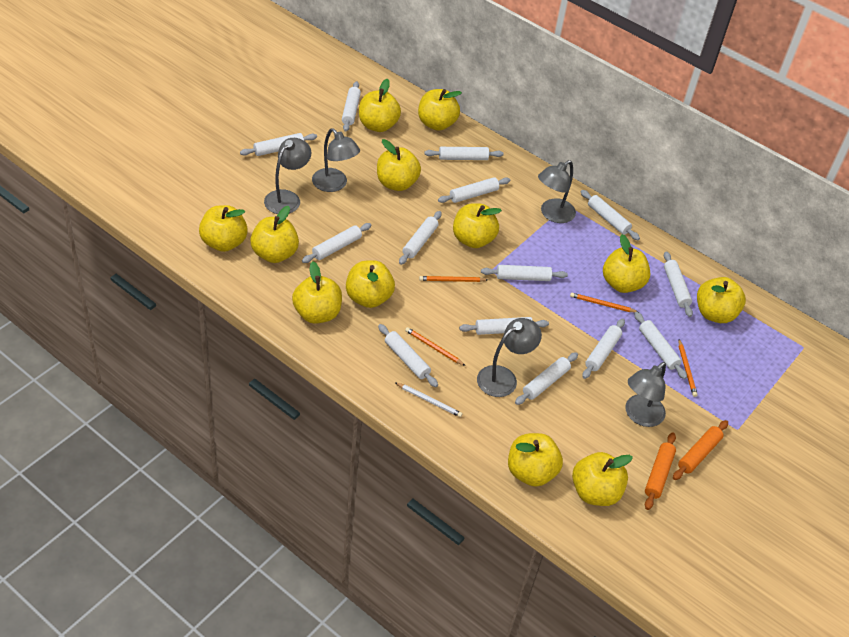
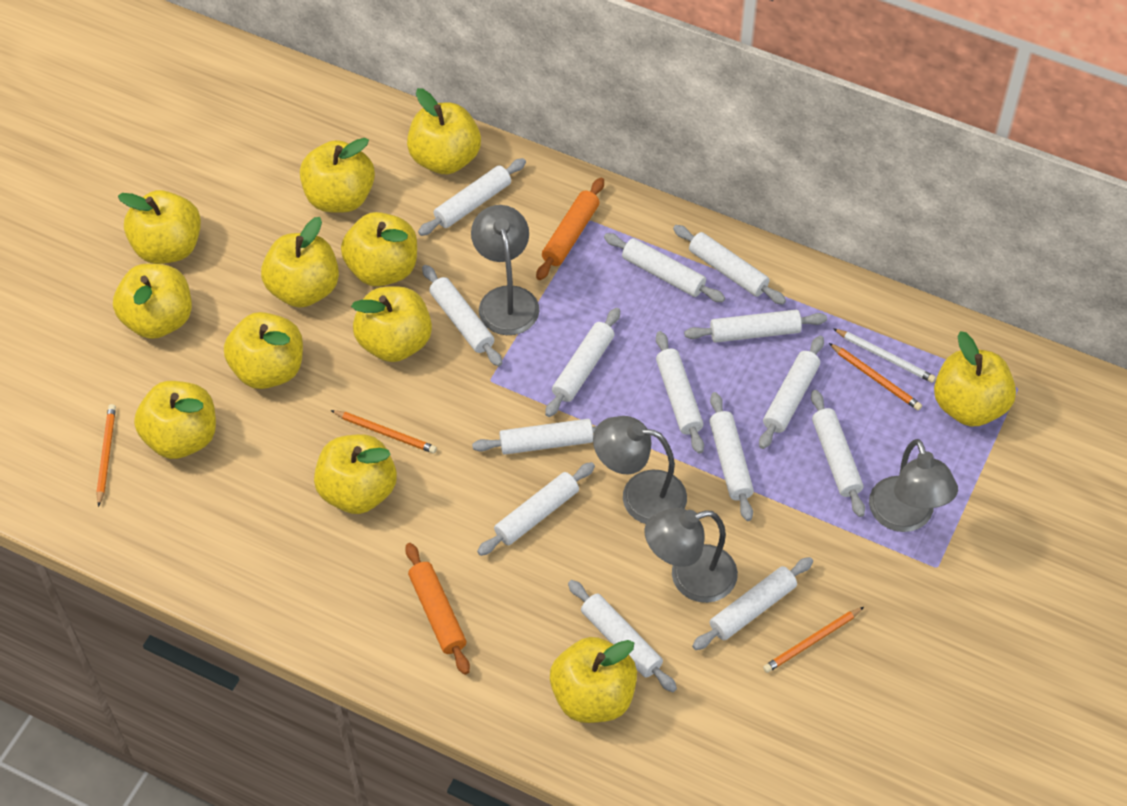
grey lamp: [264,138,311,214] [312,128,360,192] [477,318,542,397] [538,160,576,223] [625,362,666,427] = 5 -> [471,205,539,335] [593,416,687,524] [645,508,738,603] [869,439,958,532] = 4

